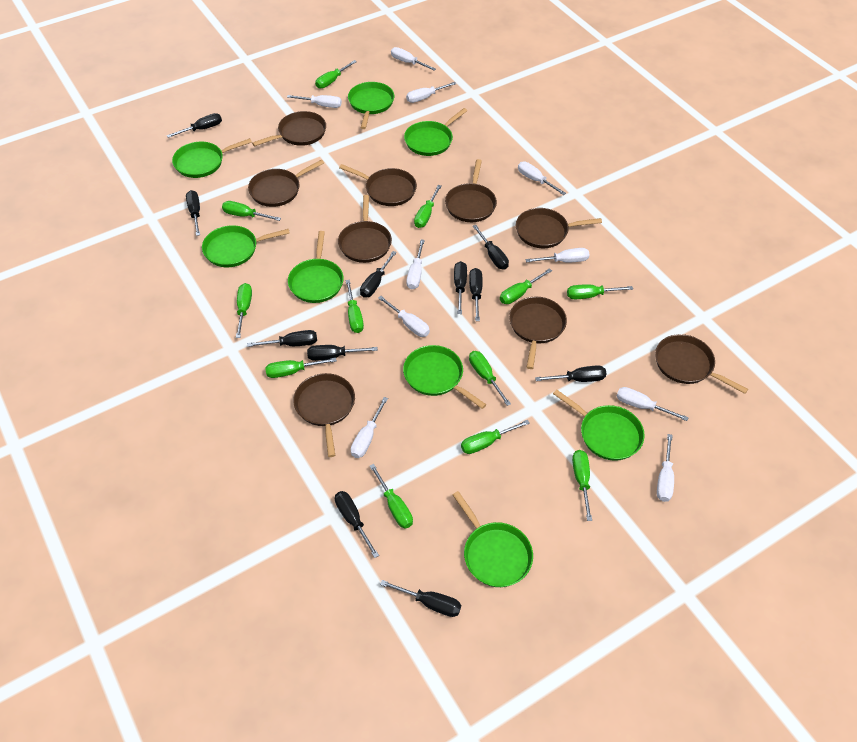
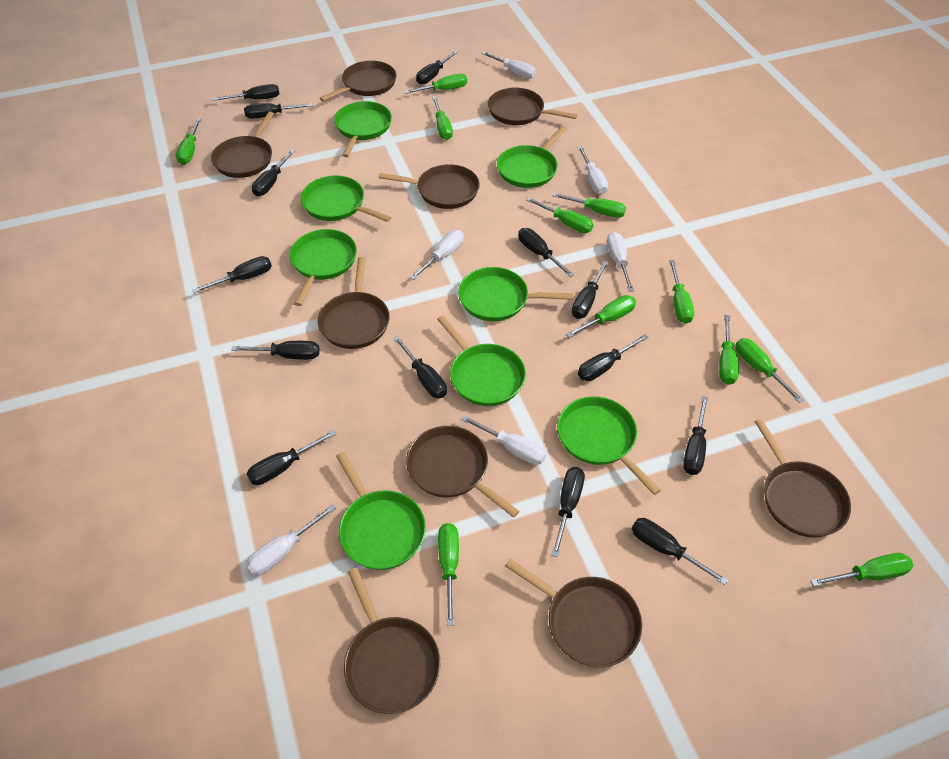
black screwdriver: [167,113,222,138] [186,190,200,236] [247,330,317,347] [307,345,378,361] [335,491,379,558] [360,251,397,298] [380,580,461,617] [454,261,467,314] [469,268,483,321] [473,225,509,270] [535,365,606,382] = 11 -> [192,256,272,293] [212,84,280,101] [231,341,320,360] [244,103,312,119] [247,430,336,485] [252,149,295,196] [393,336,447,398] [416,51,458,84] [518,228,574,277] [551,467,585,557] [572,261,609,319] [578,334,649,381] [632,518,728,585] [683,396,708,475] = 14
green screwdriver: [222,201,281,221] [236,283,252,338] [265,358,337,378] [315,60,357,89] [345,280,364,333] [370,464,413,529] [414,185,441,228] [461,420,530,454] [469,351,511,406] [500,268,552,304] [567,284,633,299] [572,450,592,521] = 12 -> [175,118,201,165] [404,74,467,94] [432,96,453,140] [438,523,459,626] [526,197,594,233] [552,193,626,218] [566,295,636,338] [669,260,694,324] [719,315,739,385] [735,338,804,403] [810,553,913,587] = 11
white screwdriver: [287,95,342,108] [351,397,388,458] [378,296,430,337] [391,47,436,71] [406,82,457,103] [406,239,425,289] [518,162,566,195] [525,248,590,263] [616,387,689,421] [657,434,674,502] = 10 -> [246,504,336,576] [410,230,464,280] [461,415,547,465] [482,52,536,79] [577,146,608,194] [607,232,634,292] = 6

